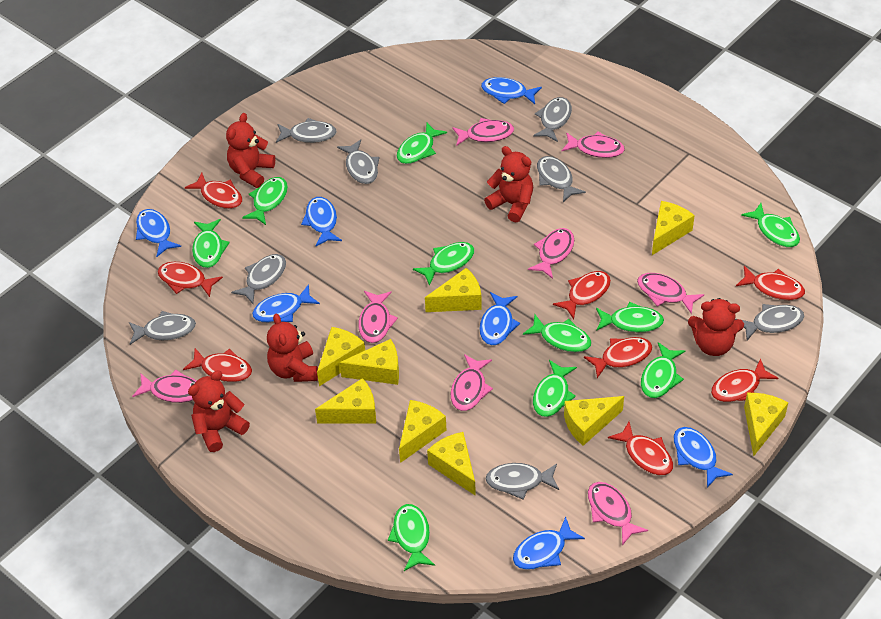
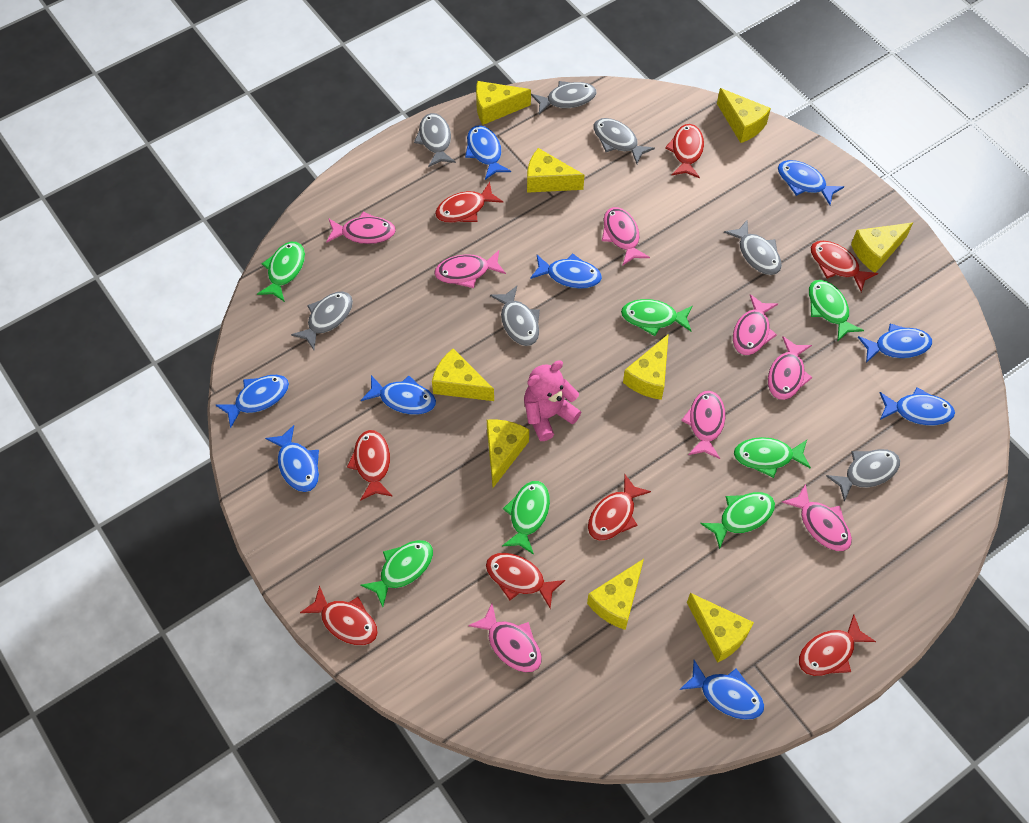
blue fish: [136,209,181,257] [252,284,320,322] [301,197,342,246] [479,292,520,345] [481,77,542,104] [513,516,585,570] [674,427,733,488] = 7 -> [216,375,289,428] [265,425,319,492] [361,375,436,415] [465,125,511,180] [530,253,602,289] [680,660,764,720] [778,160,844,205] [858,324,932,363] [879,387,955,425] = 9
green fish: [192,219,230,268] [242,177,288,225] [388,504,435,571] [397,122,447,164] [413,242,474,286] [523,315,592,352] [533,360,577,417] [596,302,664,333] [641,342,685,398] [741,203,800,247] = 10 -> [257,242,305,302] [360,540,433,607] [502,481,550,555] [621,299,693,336] [700,492,775,549] [734,437,811,478] [809,280,864,342] = 7
grey fish: [129,311,196,345] [231,254,286,304] [276,118,337,143] [337,139,379,184] [486,463,559,499] [533,97,572,142] [537,156,586,202] [735,304,804,340] = 8 -> [291,292,353,350] [414,113,456,167] [490,286,540,346] [531,81,596,114] [594,118,655,164] [724,220,782,275] [826,449,900,502] = 7
pink teddy bear: none = 0 -> [524,360,581,441] = 1
red teddy bear: [188,370,250,452] [226,113,275,188] [267,314,318,382] [484,146,533,222] [688,298,744,356] = 5 -> none = 0

